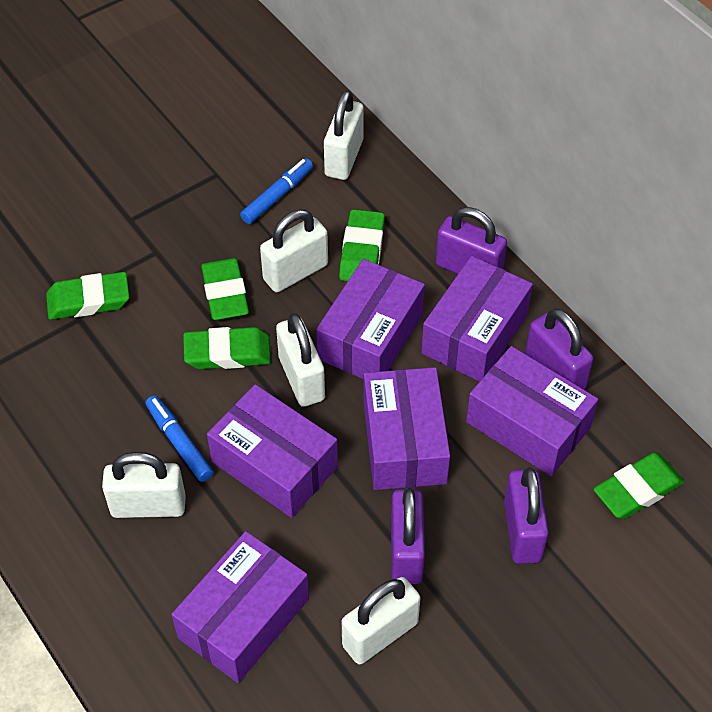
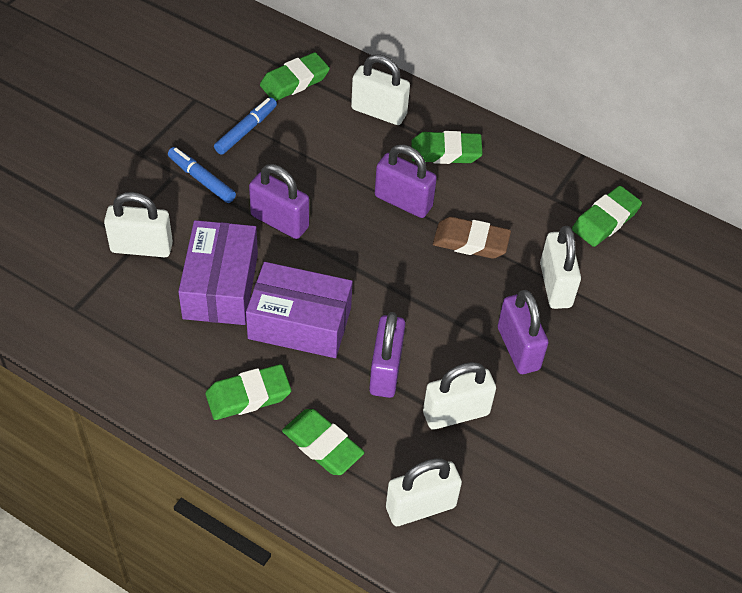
brown eraser: none = 0 -> [433,217,511,259] = 1
purple box: [171,531,309,683] [207,384,338,518] [316,259,425,379] [363,367,450,490] [421,256,533,382] [466,346,598,476] = 6 -> [178,220,258,325] [246,262,353,358] = 2

